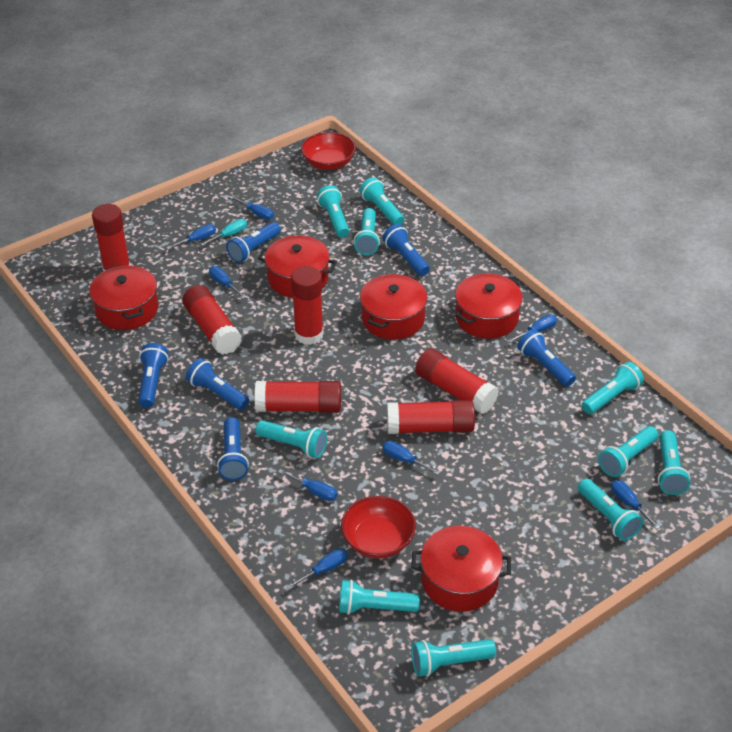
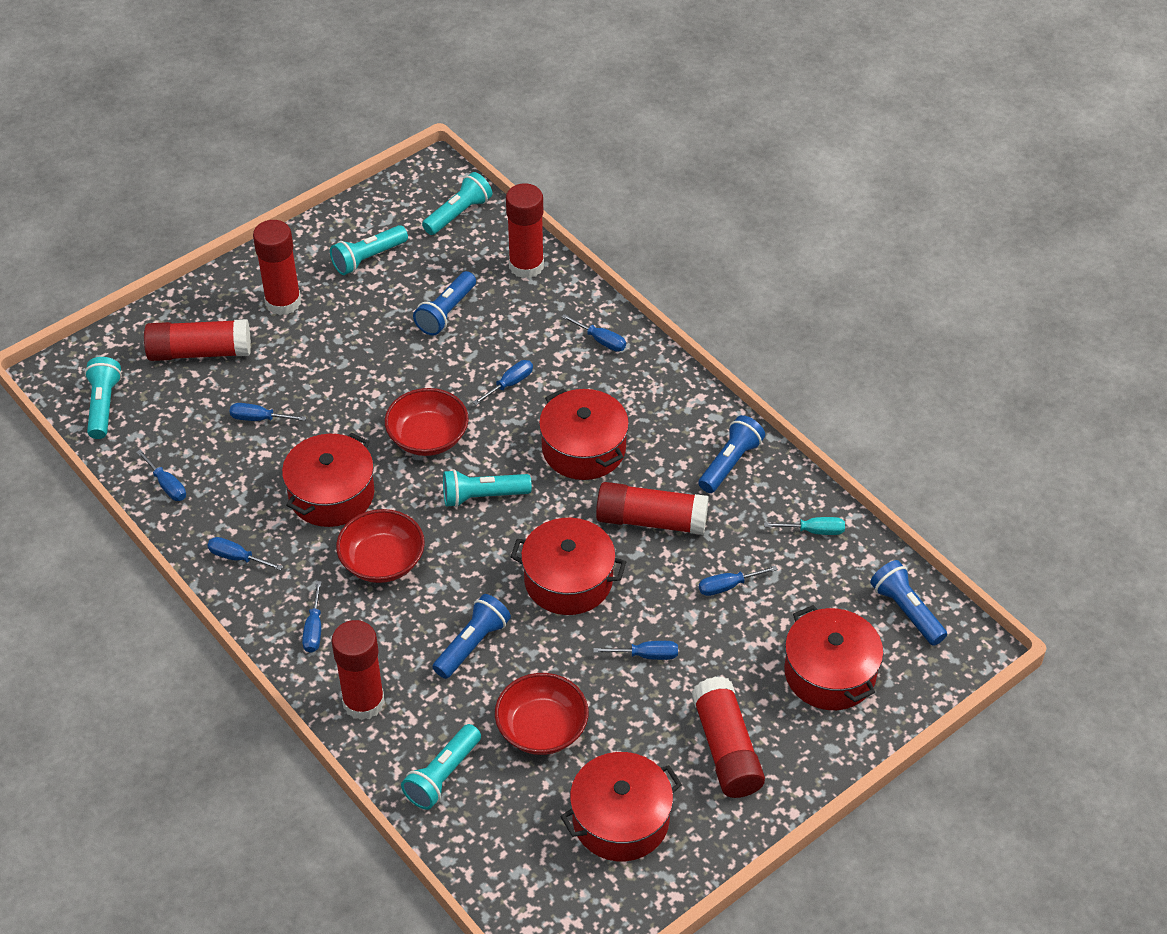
blue flashlight: [138,343,168,408] [186,358,249,410] [217,417,249,481] [226,222,281,263] [383,224,430,276] [517,329,576,387] = 6 -> [413,271,476,335] [432,594,511,679] [698,415,765,493] [870,560,947,646] = 4
red bowl: [301,132,356,170] [341,496,416,558] = 2 -> [336,509,425,583] [385,388,469,456] [495,673,589,755] = 3
turquoise flashlight: [256,420,327,458] [317,185,349,238] [339,580,420,615] [354,208,380,255] [359,177,404,225] [411,639,496,677] [578,479,643,541] [582,362,644,414] [598,426,658,477] [658,430,690,495] = 10 -> [84,357,122,439] [330,225,408,275] [401,724,481,810] [422,172,492,235] [443,469,532,507] = 5

